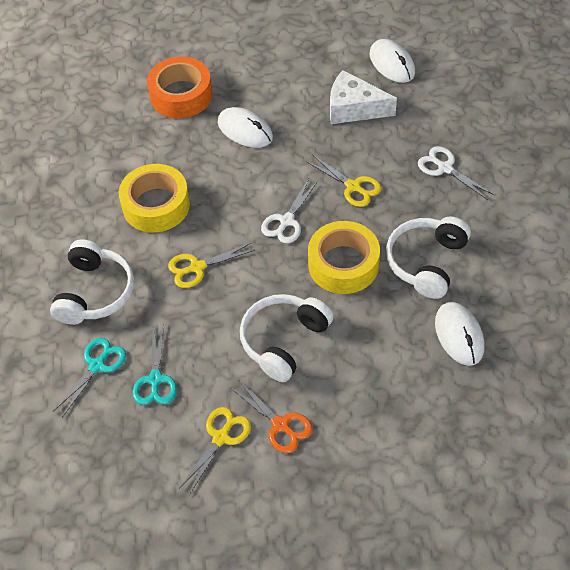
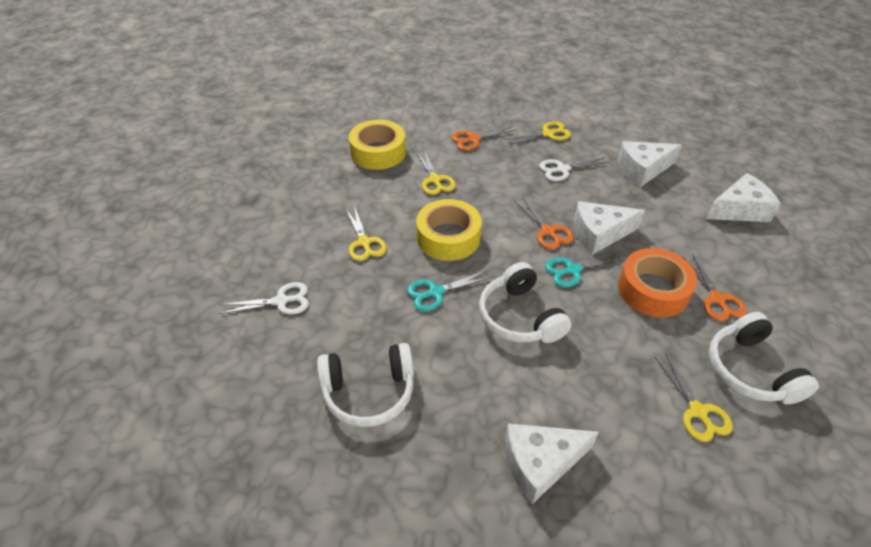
orange scissors: [231,381,313,453] = 1 -> [451,126,516,151] [515,197,574,250] [683,256,747,321] = 3
white cheese: [330,70,397,124] = 1 -> [505,423,599,504] [574,201,645,255] [617,141,682,187] [706,173,781,222] = 4
white mouse: [218,107,273,148] [369,39,415,83] [435,302,484,366] = 3 -> none = 0
yellow scissors: [168,243,255,288] [179,407,251,495] [306,155,382,207] = 3 -> [346,208,387,261] [416,150,456,195] [506,121,571,145] [655,353,733,442] = 4

